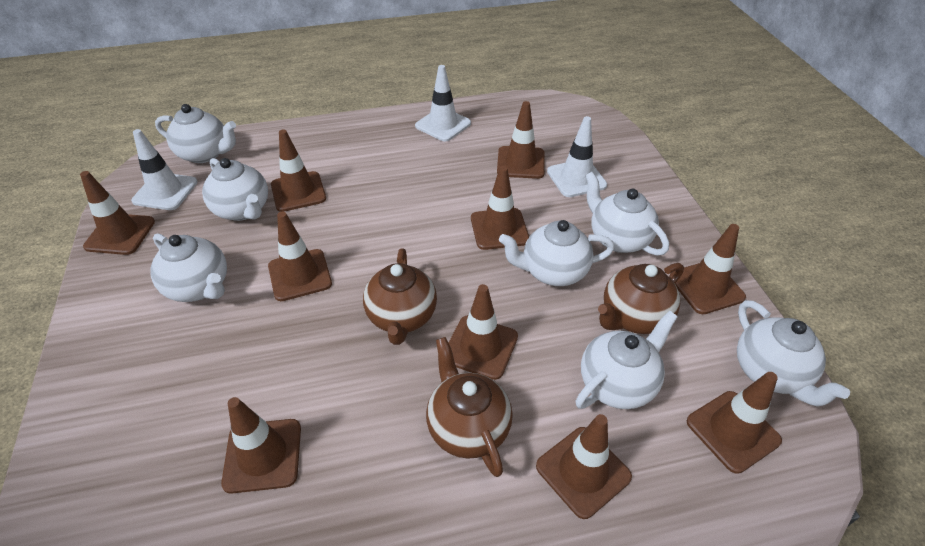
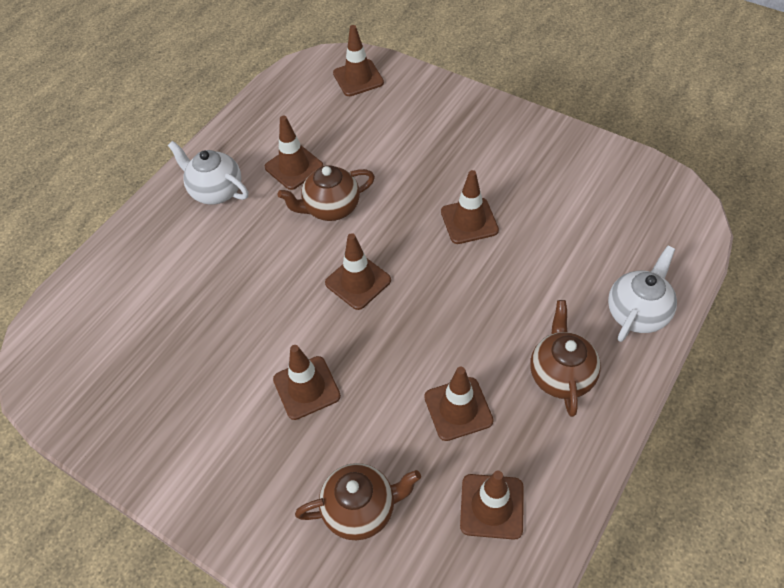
brown traffic cone: [80,171,155,255] [221,397,301,494] [268,212,332,301] [271,129,326,212] [449,284,518,380] [471,166,529,250] [497,101,545,179] [536,414,632,519] [669,224,746,314] [687,372,782,474] = 10 -> [265,116,323,190] [273,345,341,420] [325,233,391,310] [333,25,384,96] [424,367,494,441] [441,170,499,244] [460,471,524,540] = 7
white teapot: [150,233,227,302] [155,104,236,163] [202,158,268,221] [499,220,614,286] [576,311,678,409] [585,172,669,256] [737,300,850,407] = 7 -> [168,141,248,204] [608,246,677,342] = 2
white traffic cone: [131,129,198,210] [415,65,471,142] [547,116,607,197] = 3 -> none = 0

